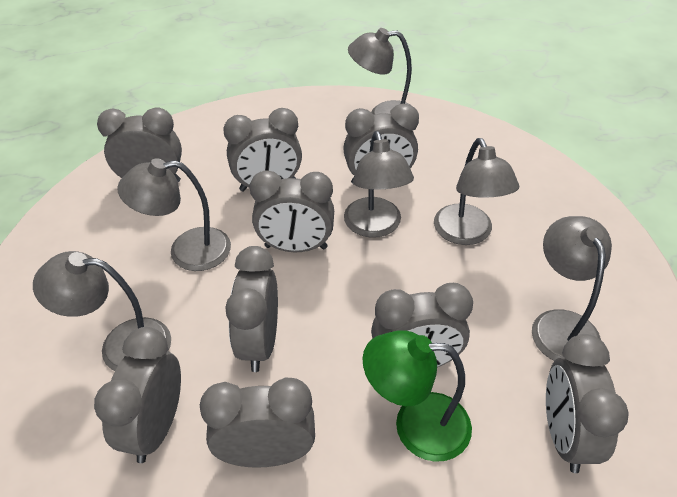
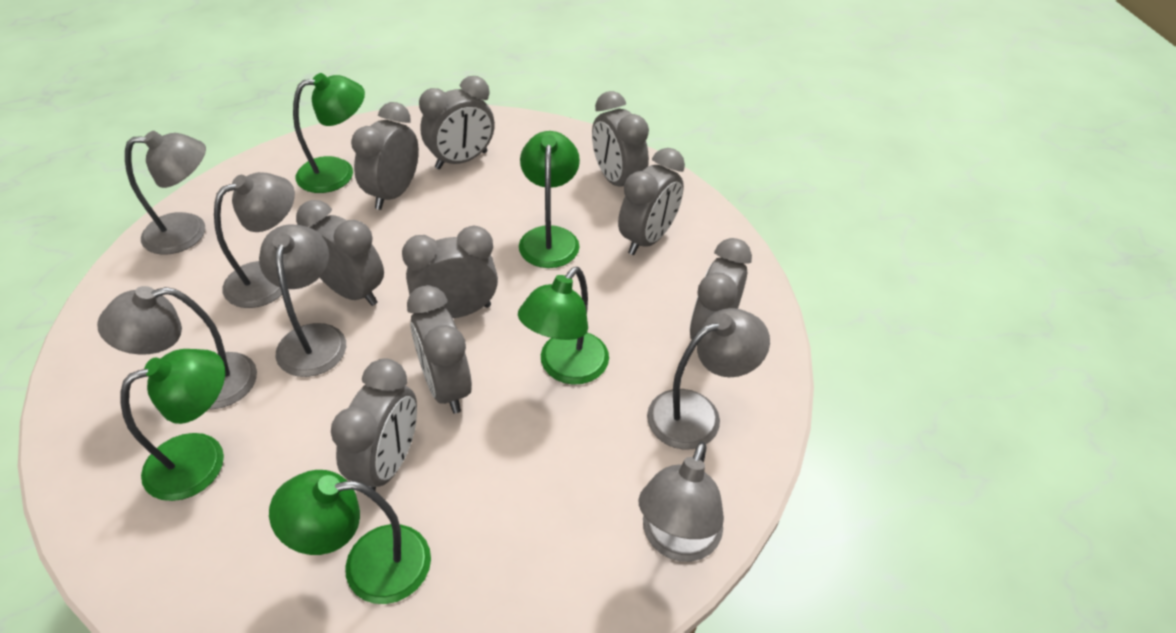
green lamp: [363,331,472,462] = 1 -> [121,349,225,501] [269,470,431,604] [293,73,365,193] [518,267,609,385] [519,131,580,268] = 5

